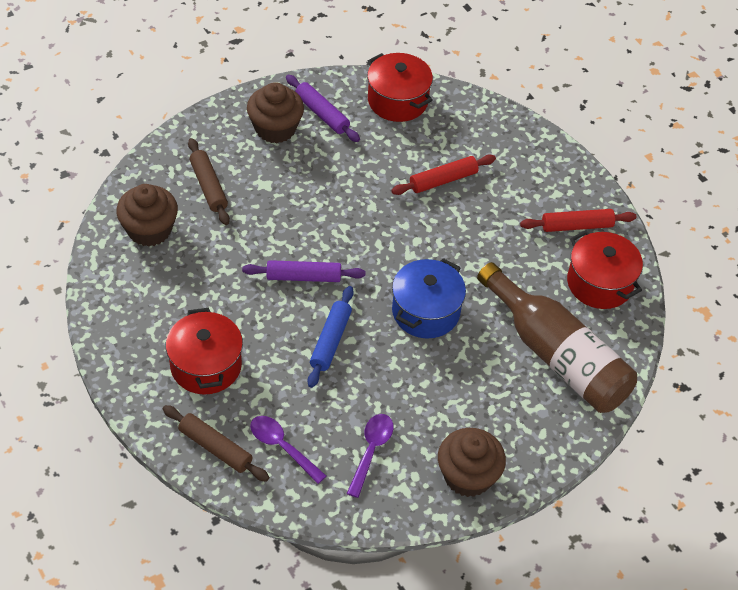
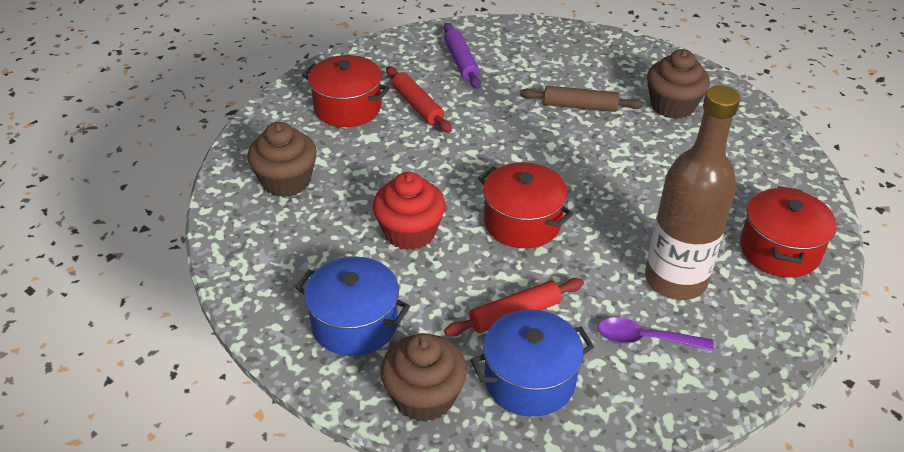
blue pot: [392,258,466,339] = 1 -> [295,257,410,356] [470,310,594,417] = 2
blue rolling pin: [308,286,354,388] = 1 -> none = 0
brown rolling pin: [163,405,269,482] [188,138,230,225] = 2 -> [520,86,643,112] = 1
purple rolling pin: [242,260,365,282] [286,75,360,142] = 2 -> [444,23,481,89] = 1
purple spoon: [250,416,326,484] [347,414,393,498] = 2 -> [598,317,714,351] = 1
red cupcake: none = 0 -> [373,172,445,250] = 1

